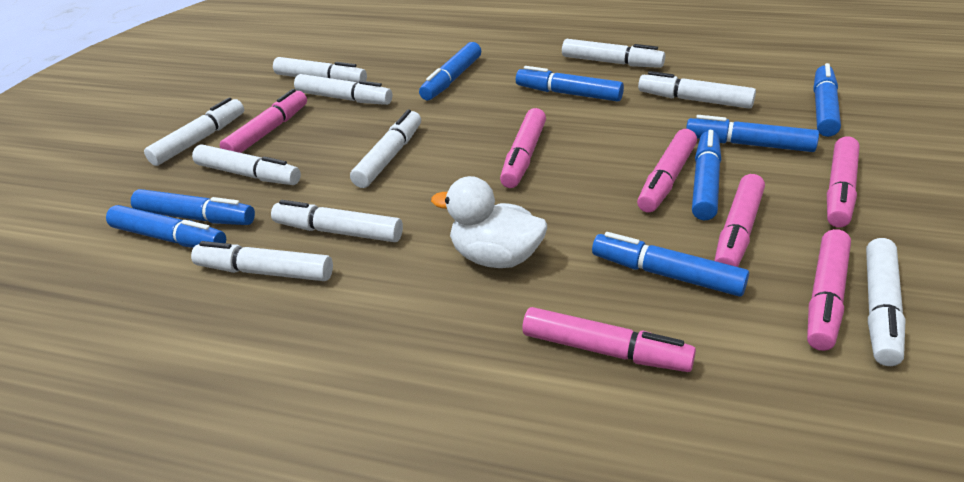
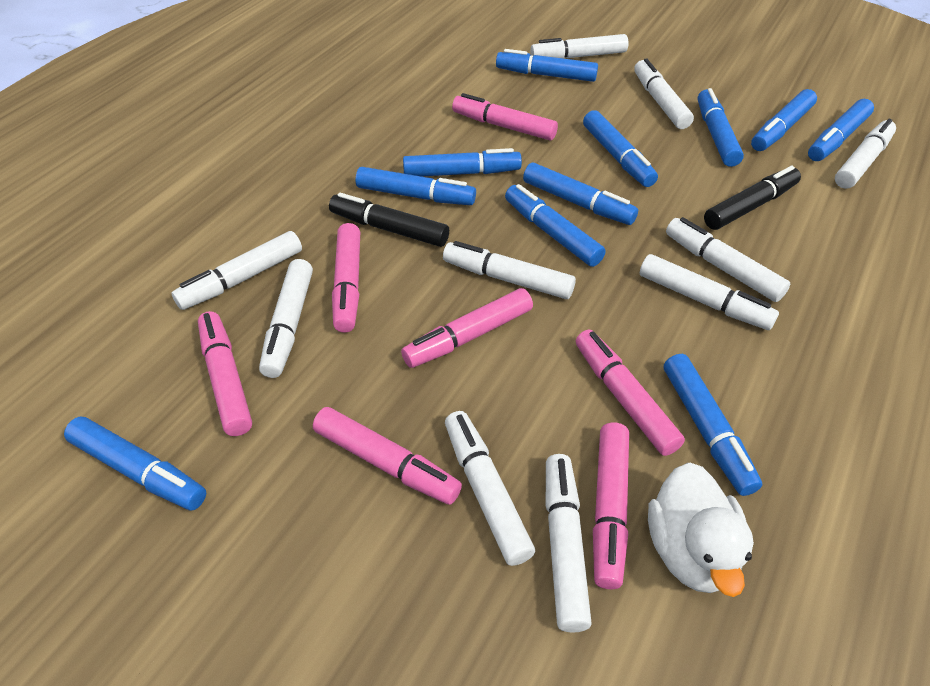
black marker: none = 0 -> [329,193,449,247] [704,166,801,230] = 2
blue marker: [106,205,226,248] [131,189,255,225] [419,42,481,100] [516,66,624,101] [592,232,749,297] [686,115,819,152] [692,130,721,220] [814,63,841,137] = 8 -> [64,417,206,510] [355,167,476,205] [403,148,522,176] [496,49,598,82] [505,184,606,267] [523,163,638,225] [583,110,658,187] [664,354,762,496] [698,88,744,167] [751,89,817,151] [808,99,874,161] = 11

